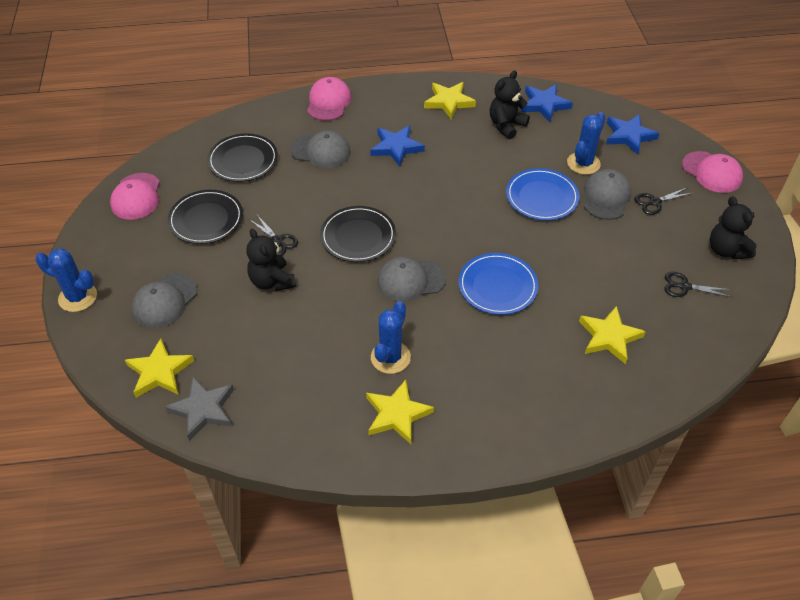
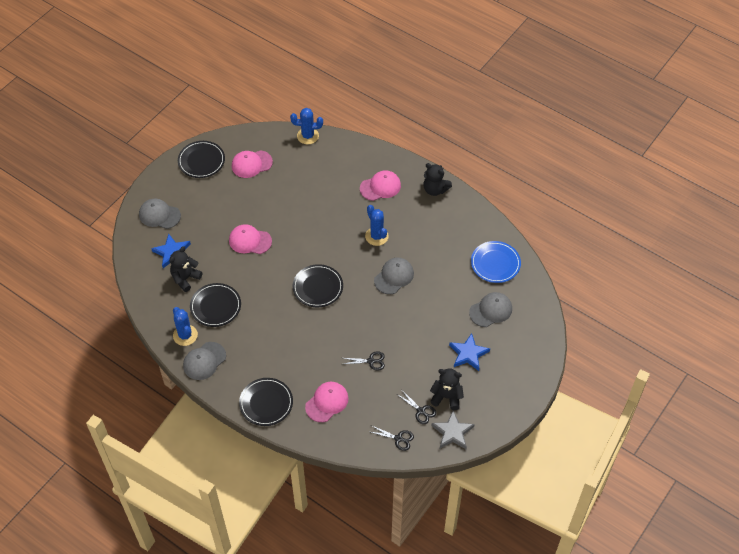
black plate: [168,190,243,244] [207,133,278,182] [320,206,396,262] = 3 -> [178,141,225,178] [190,283,241,327] [239,378,293,426] [293,264,343,307] = 4
blue plate: [459,253,538,315] [506,168,579,220] = 2 -> [471,241,521,283] = 1
blue star: [370,125,425,167] [521,84,573,122] [606,114,660,155] = 3 -> [151,234,191,268] [449,333,490,371] = 2
pink cap: [110,173,160,220] [307,77,352,121] [682,151,743,193] = 3 -> [229,224,272,254] [232,150,273,178] [305,382,348,422] [360,171,401,201] = 4
yellow star: [125,338,194,398] [366,380,434,444] [424,82,476,119] [579,306,646,364] = 4 -> none = 0

